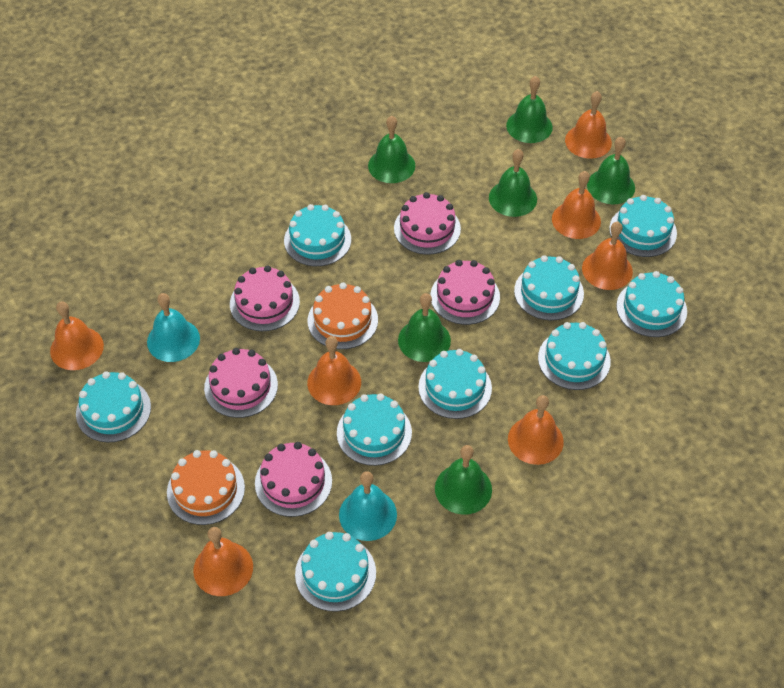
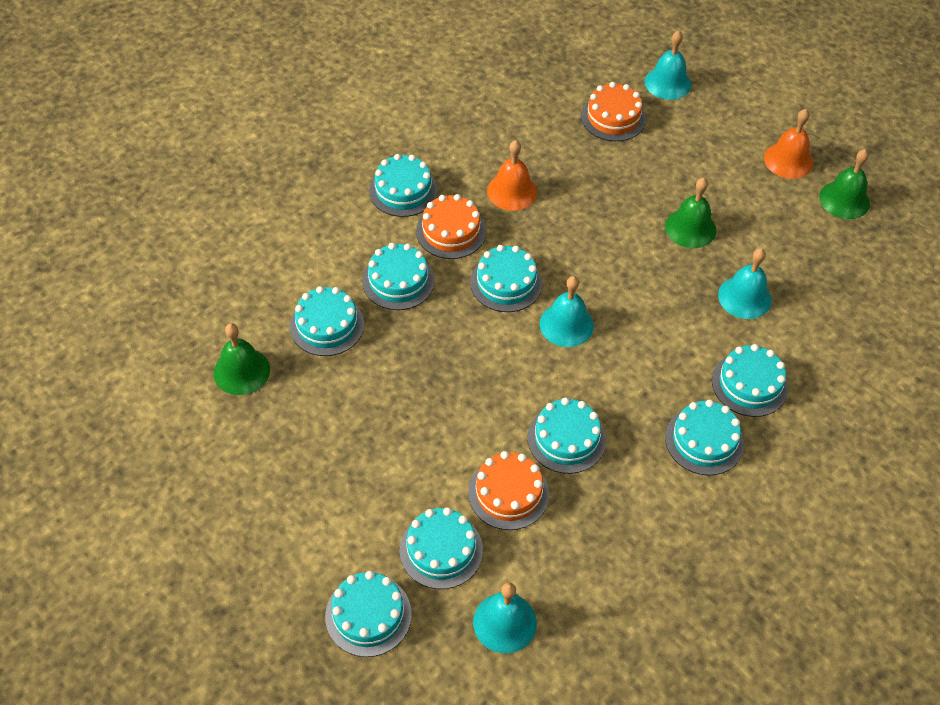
green bell: [368,116,415,183] [398,293,451,362] [435,445,492,515] [489,149,537,217] [506,76,553,143] [587,137,635,204] = 6 -> [214,323,270,395] [665,178,716,248] [819,149,870,219] = 3
orange bell: [50,301,104,370] [193,527,253,596] [307,336,361,405] [508,395,564,465] [552,171,601,239] [565,91,612,159] [582,222,633,290] = 7 -> [487,140,537,211] [764,109,813,179] = 2
orange cake: [167,450,245,525] [308,282,378,349] = 2 -> [416,194,486,259] [468,451,549,530] [581,82,646,141] = 3
pink cake: [204,348,278,418] [230,265,300,331] [255,442,332,517] [394,192,461,255] [431,260,500,325] = 5 -> none = 0
turquoise bell: [147,293,200,362] [339,471,397,541] = 2 -> [473,582,537,653] [540,276,594,347] [645,30,691,100] [718,248,772,319] = 4

